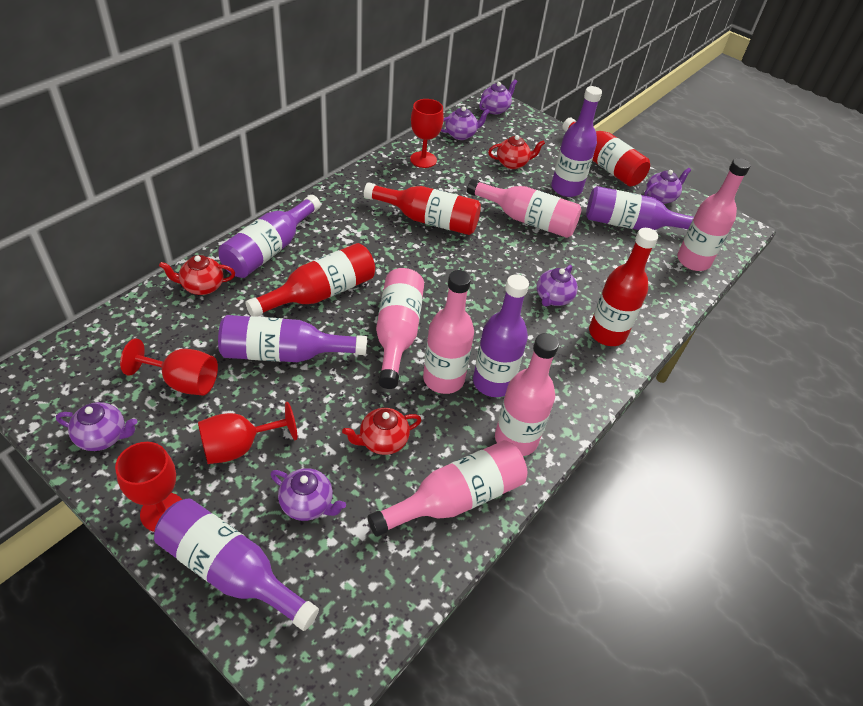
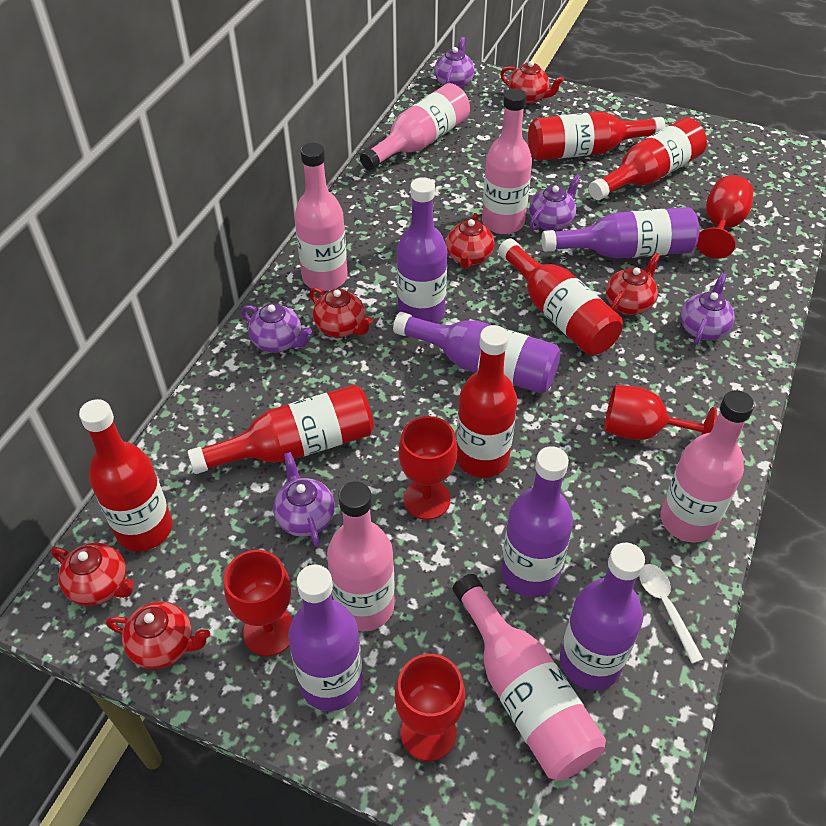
purple teapot: [56,402,137,451] [270,468,346,521] [441,106,490,140] [479,79,517,115] [537,265,578,306] [644,168,691,204] = 6 -> [241,304,312,353] [273,452,335,547] [434,37,475,88] [529,174,581,231] [680,273,735,345] = 5
red bottle: [246,243,375,317] [364,182,481,235] [563,118,650,187] [589,228,658,346] = 4 -> [79,399,173,551] [188,384,374,474] [457,325,517,478] [498,239,623,355] [528,112,665,161] [589,118,707,200] = 6
red goblet: [115,442,182,532] [120,339,218,395] [198,402,297,464] [410,99,444,168] = 4 -> [224,550,293,656] [395,654,465,761] [399,416,457,520] [604,385,717,440] [696,175,753,259] = 5
red teapot: [159,255,235,295] [342,408,421,455] [488,135,545,169] = 3 -> [51,543,134,606] [106,601,210,669] [310,288,373,337] [446,213,494,269] [500,61,564,104] [606,253,660,315] = 6
white spoon: none = 0 -> [639,564,703,663] = 1

